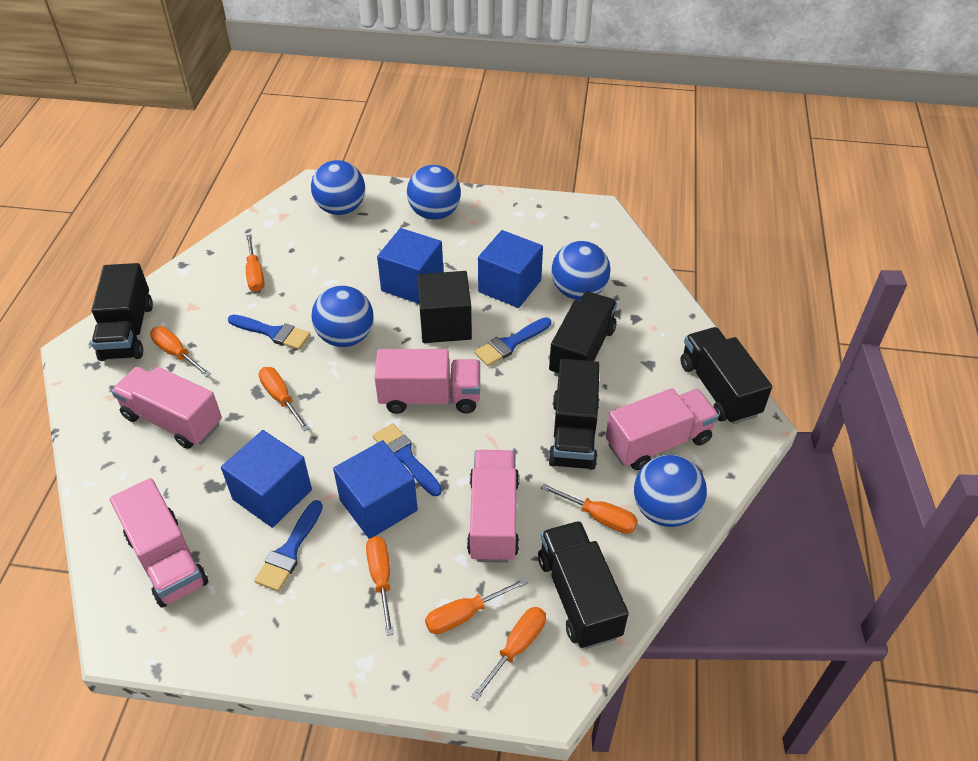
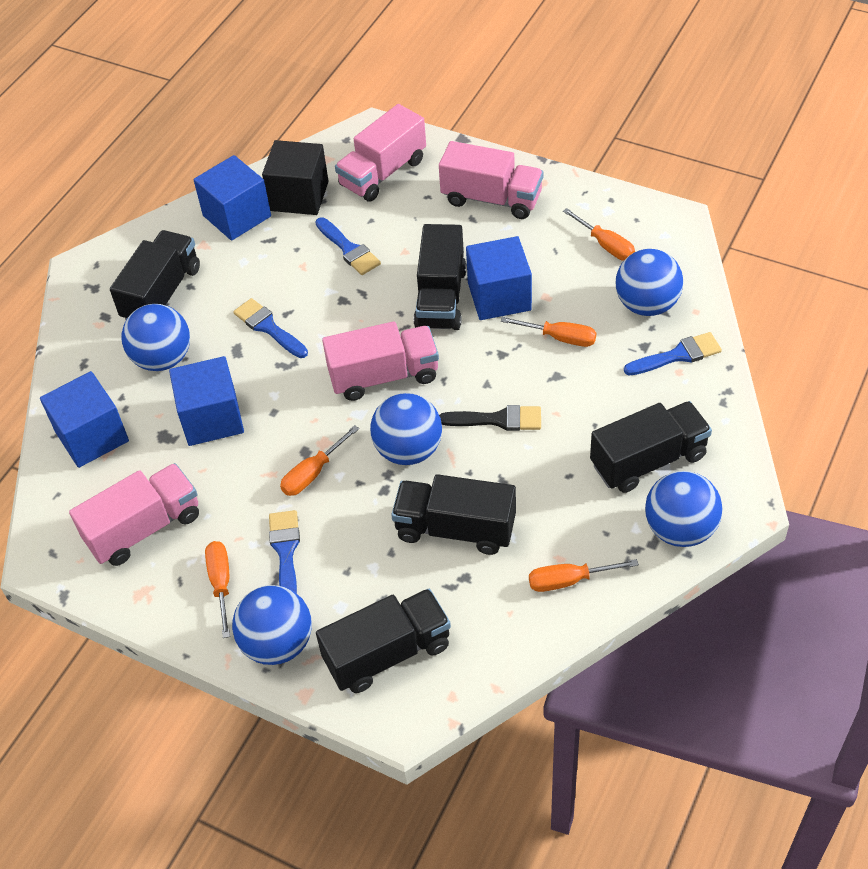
black brush: none = 0 -> [439,405,541,431] = 1
orange screwdriver: [150,326,211,377] [246,234,265,292] [259,367,309,431] [366,536,394,636] [425,578,528,634] [471,607,546,700] [541,484,638,534] = 7 -> [205,541,230,638] [280,425,359,496] [501,317,596,347] [529,559,639,592] [563,208,635,261] = 5
pink truck: [110,478,208,608] [111,367,222,449] [374,349,480,414] [467,450,519,563] [606,388,719,470] = 5 -> [69,463,199,566] [322,321,439,401] [335,104,426,202] [439,141,543,219] = 4

